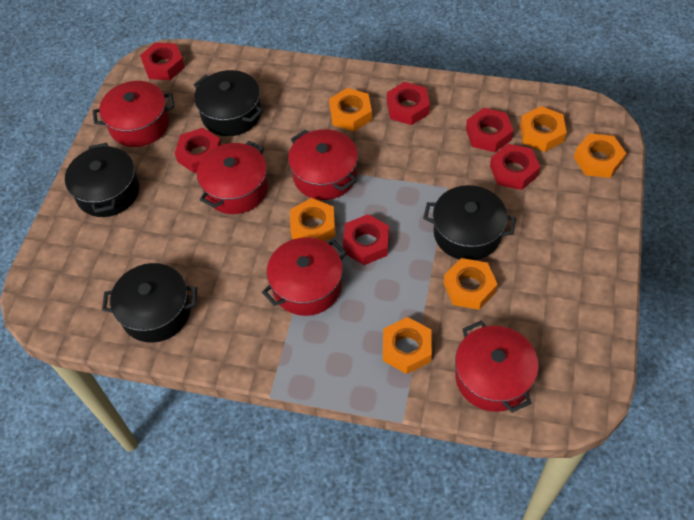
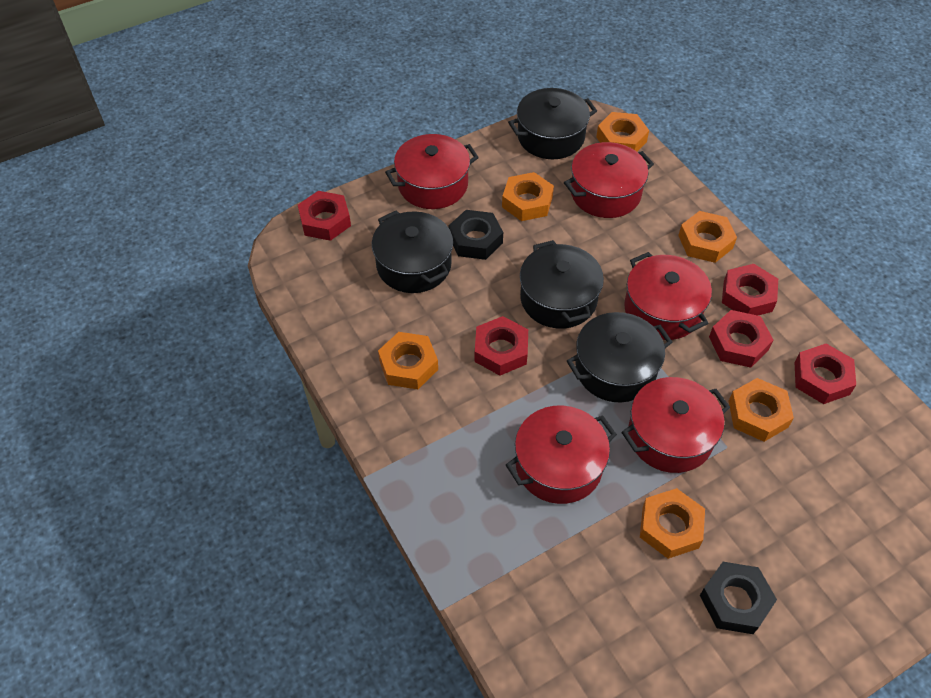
black nut: none = 0 -> [448,210,503,260] [700,562,777,634] = 2
red nut: [140,42,185,80] [175,128,222,173] [343,214,389,265] [387,82,430,125] [466,108,513,152] [490,144,540,190] = 6 -> [298,191,351,241] [474,316,528,376] [709,310,773,368] [722,264,778,316] [795,344,856,404] = 5

